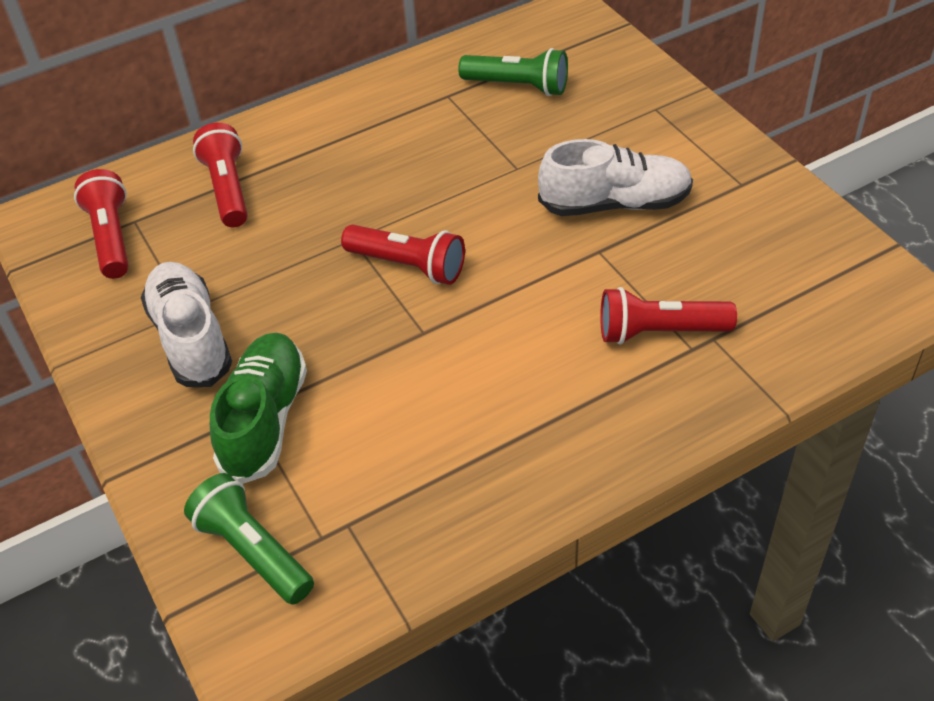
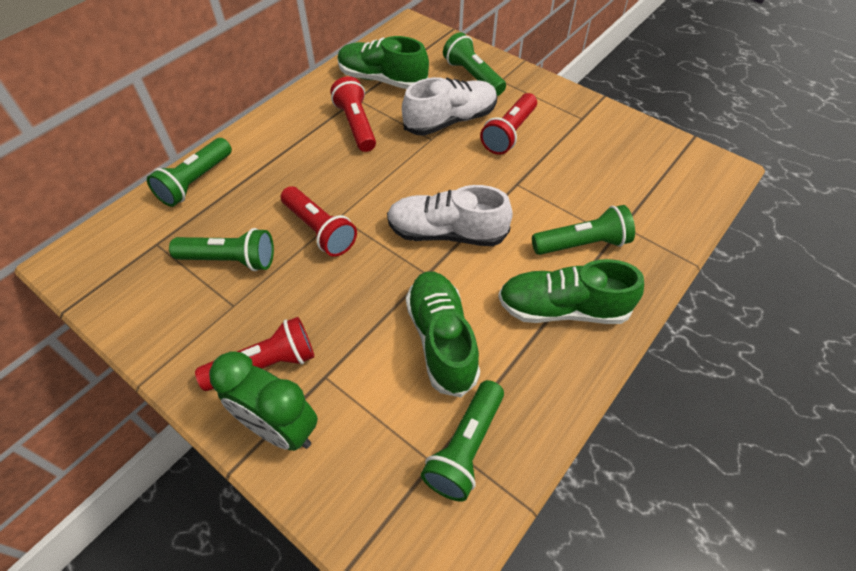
green clock: none = 0 -> [209,351,318,451] = 1
green flashlight: [184,473,314,604] [458,48,568,96] = 2 -> [147,138,232,207] [169,228,274,271] [421,380,504,502] [443,32,506,96] [532,205,635,255] = 5
green shoe: [210,333,307,484] = 1 -> [337,36,429,89] [406,271,480,397] [498,259,644,324] = 3

